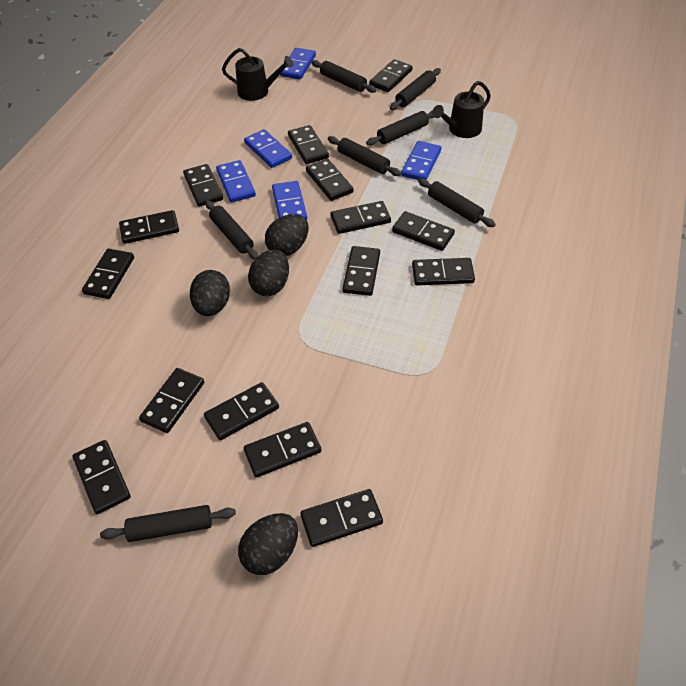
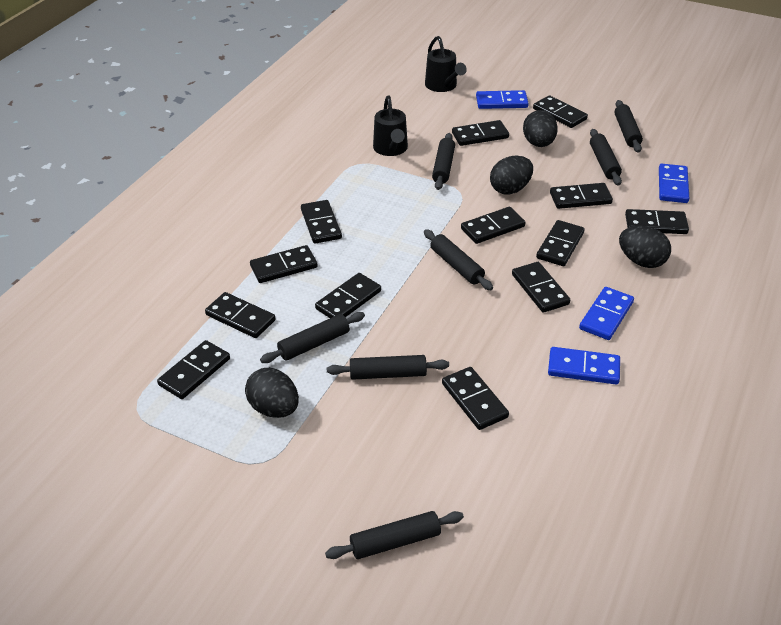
black domino: [73,440,131,514] [82,249,134,299] [119,210,179,244] [139,368,204,433] [183,164,223,207] [204,382,279,440] [243,422,321,478] [288,125,329,164] [300,489,383,547] [306,159,354,201] [330,201,391,234] [343,246,380,296] [369,59,413,92] [392,211,455,251] [412,258,475,285] = 15 -> [157,340,230,399] [205,292,276,338] [250,245,318,283] [301,200,342,244] [315,273,381,318] [442,367,509,430] [452,120,509,146] [461,207,526,244] [512,262,570,313] [533,95,588,128] [536,220,585,266] [550,183,613,209] [625,209,689,234] = 13
blue domino: [216,160,256,203] [244,129,292,168] [272,181,307,220] [280,48,316,80] [401,141,441,180] = 5 -> [476,90,529,109] [548,347,620,384] [579,287,634,340] [659,164,689,203] = 4

